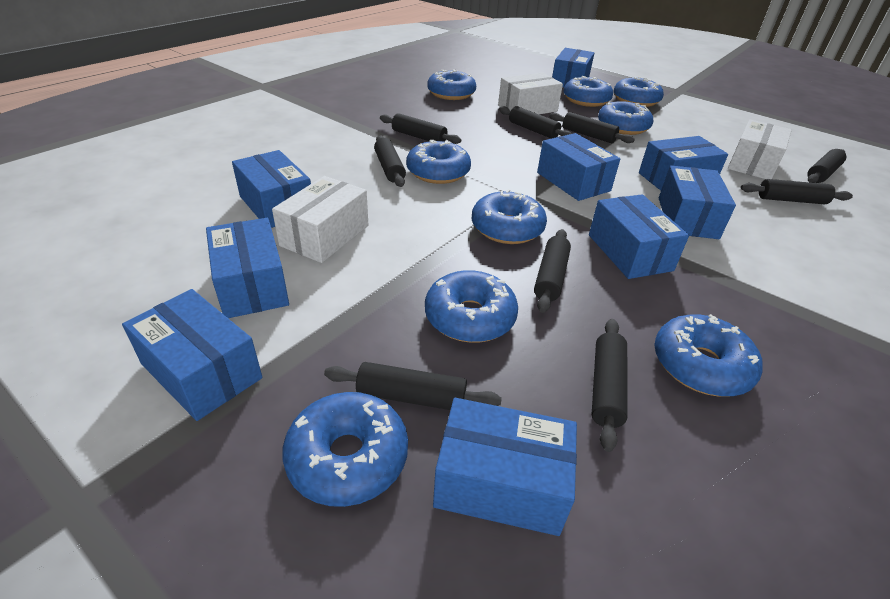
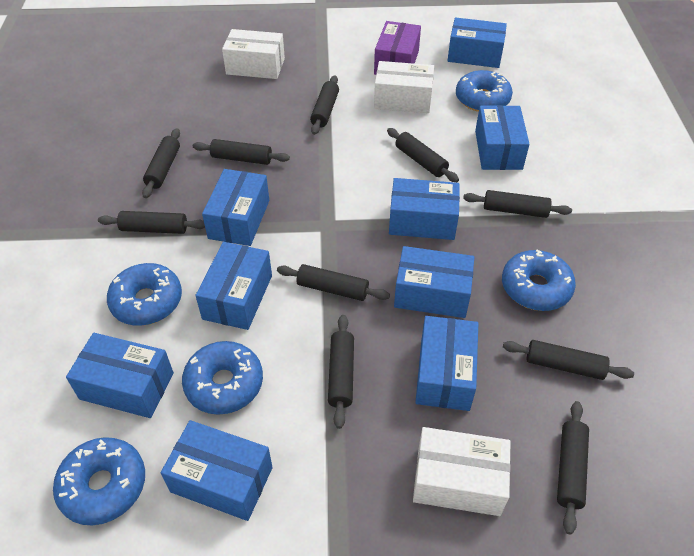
black rolling pin: [324,362,502,410] [374,135,406,187] [380,113,461,144] [499,106,572,139] [534,229,571,313] [549,112,635,143] [592,319,628,452] [741,179,853,204] [807,149,846,183] = 9 -> [98,211,205,234] [142,128,180,198] [193,139,290,165] [277,264,390,301] [310,75,339,135] [328,315,354,429] [387,128,459,182] [463,190,572,218] [503,340,634,380] [557,401,589,534] = 10
blue donut: [282,392,408,507] [406,140,471,184] [425,270,518,343] [427,69,476,100] [472,189,547,244] [564,76,613,107] [598,101,653,135] [614,77,664,107] [655,314,763,397] = 9 -> [53,437,145,525] [107,263,182,326] [182,341,263,415] [456,70,513,112] [502,250,576,311] = 5
purple box: none = 0 -> [374,21,421,75] = 1

